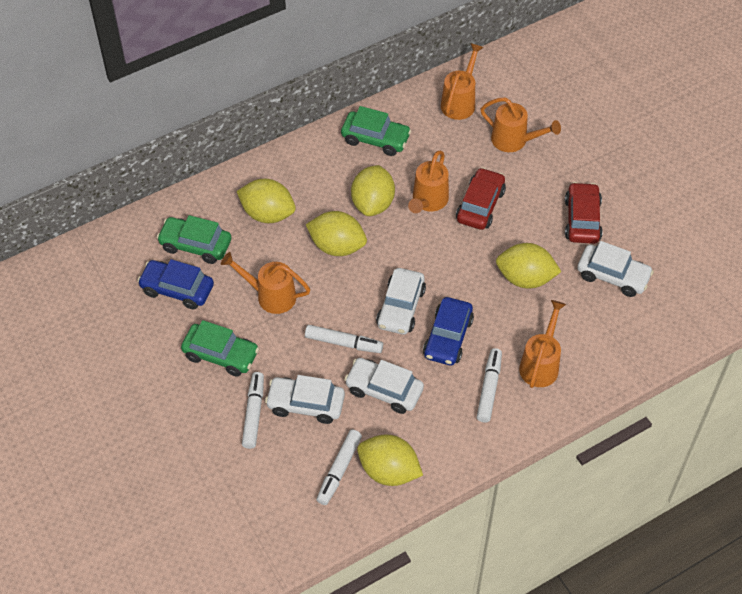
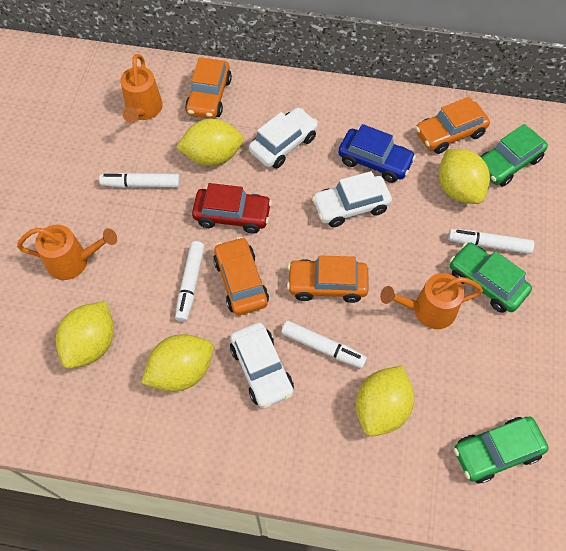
blue car: [137,259,214,310] [423,297,474,365] = 2 -> [338,124,416,183] = 1
orange car: none = 0 -> [185,57,232,119] [213,237,269,315] [287,255,369,303] [416,97,490,154] = 4
orange watering can: [221,252,310,314] [408,151,449,213] [441,43,484,120] [480,97,561,152] [519,300,566,388] = 5 -> [17,224,117,280] [120,54,163,123] [380,273,483,329] = 3
red car: [456,167,506,230] [565,182,603,244] = 2 -> [192,183,272,234] = 1
white car: [265,375,345,424] [344,358,424,414] [376,268,426,335] [577,241,654,297] = 4 -> [230,323,294,408] [249,108,318,169] [312,171,392,227] = 3

